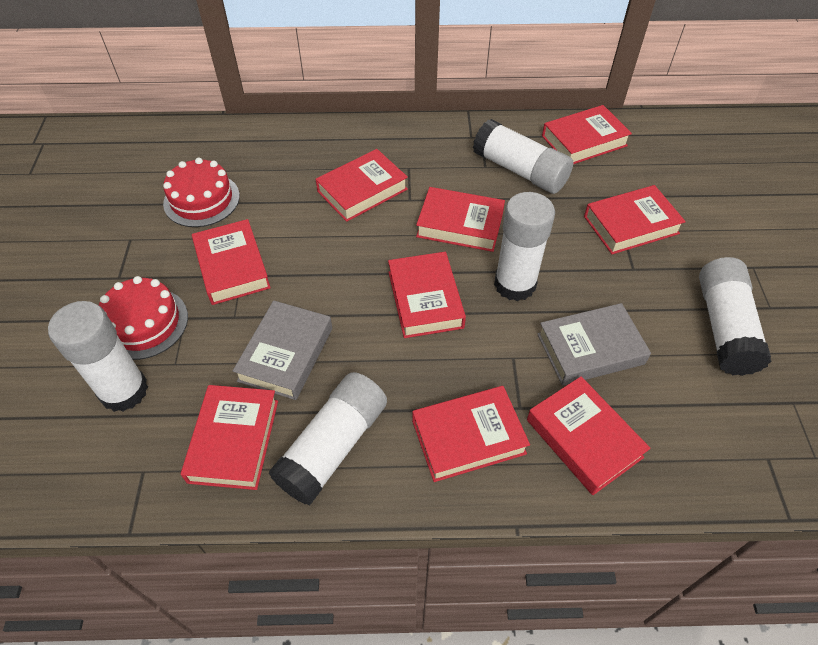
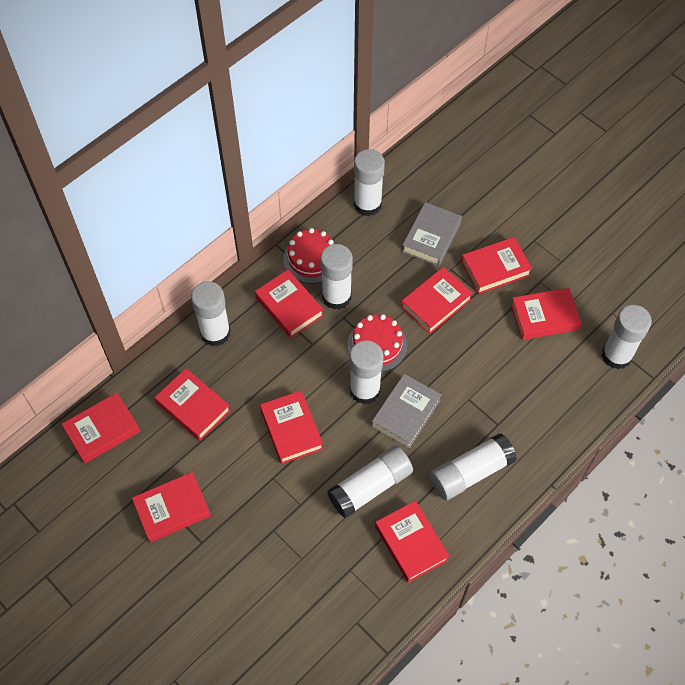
white glue stick: [48,301,148,412] [269,372,387,505] [473,119,573,194] [494,192,555,301] [699,257,772,376] = 5 -> [191,281,231,346] [320,244,353,310] [327,445,413,518] [349,340,383,404] [354,149,385,216] [430,433,517,500] [601,305,652,370] = 7

